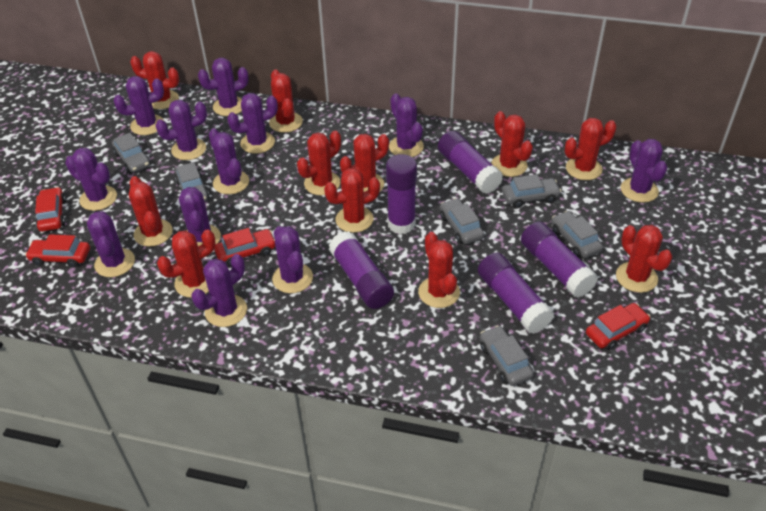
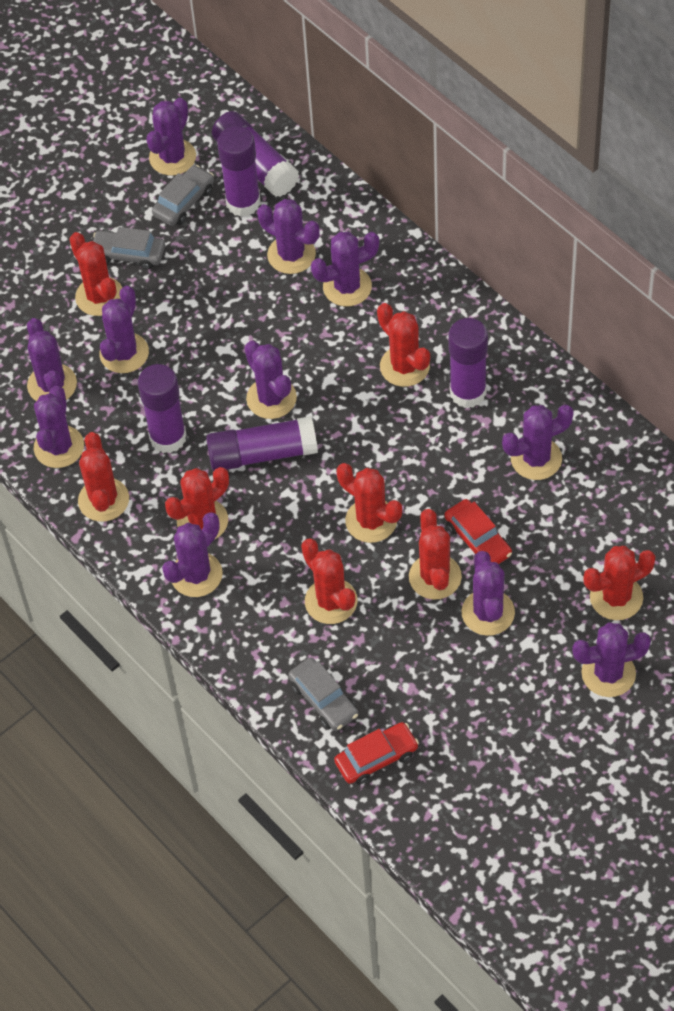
grey car: [112,133,151,173] [175,162,209,202] [440,198,484,244] [480,326,534,386] [502,174,561,208] [551,211,603,258] = 6 -> [93,227,165,270] [152,165,214,226] [288,658,358,731] = 3
purple cactus: [65,148,117,211] [87,211,135,277] [113,76,164,135] [155,100,207,160] [179,187,221,246] [192,254,247,327] [198,58,249,116] [209,128,249,195] [227,93,278,154] [272,226,313,293] [389,93,424,157] [621,139,667,203] = 12 -> [27,318,77,401] [34,385,84,468] [99,285,149,373] [146,98,196,175] [162,512,223,597] [245,341,297,419] [257,199,320,274] [311,232,379,306] [461,551,515,636] [502,405,574,480] [572,622,651,697] = 11
red cactus: [129,176,173,247] [130,51,179,109] [157,229,216,298] [269,69,303,133] [297,131,341,195] [324,168,380,233] [340,134,389,192] [418,232,460,308] [491,111,533,177] [565,118,616,180] [616,225,673,293] = 11 -> [69,232,123,316] [78,432,129,522] [165,467,229,540] [301,539,357,624] [337,463,402,543] [377,303,430,387] [409,509,462,600] [584,546,656,620] = 8
red car: [25,234,90,267] [35,187,66,232] [214,228,275,266] [586,303,650,350] = 4 -> [334,722,419,785] [444,499,512,564] = 2

